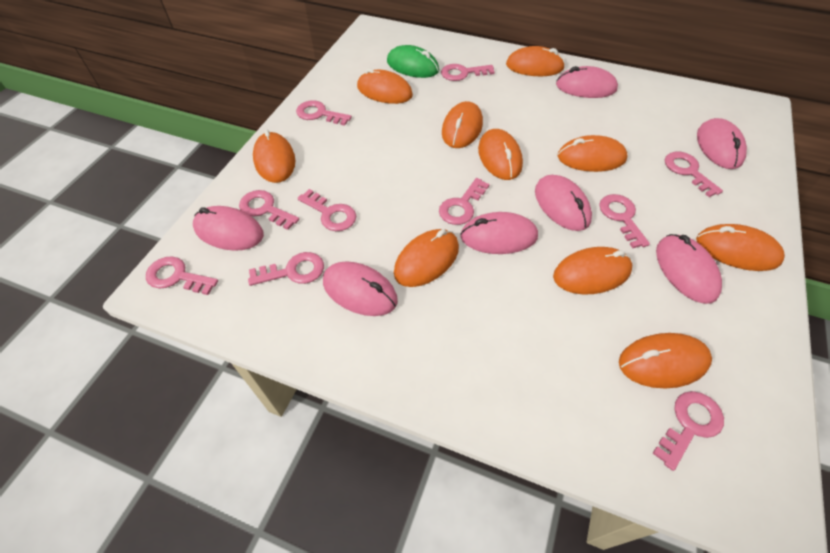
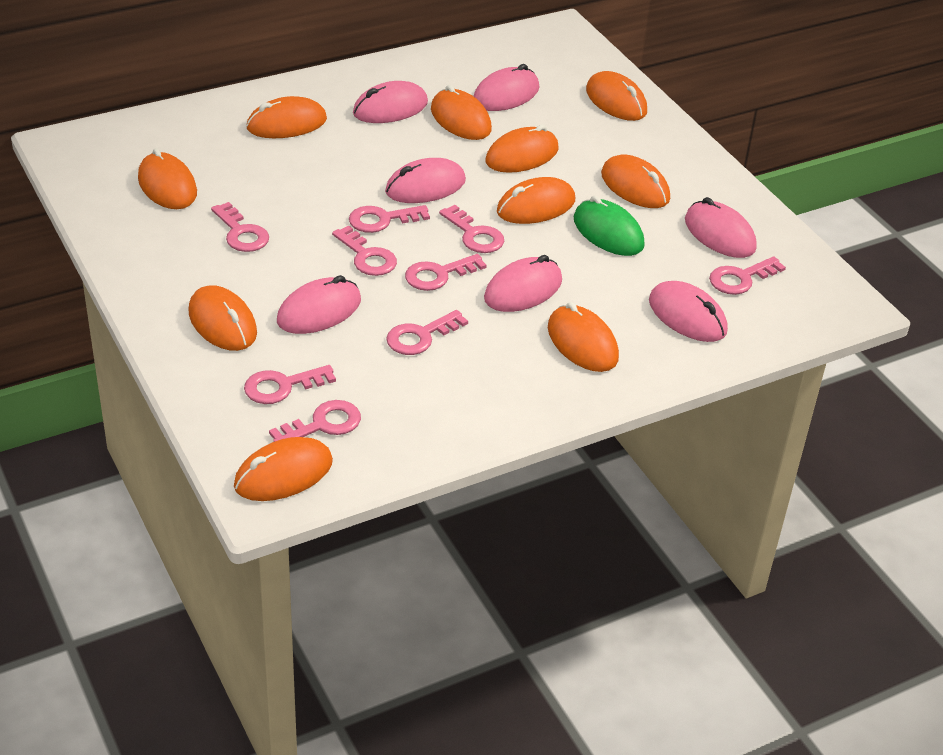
pink key: [146,256,218,295] [239,190,299,230] [248,252,324,286] [296,100,352,126] [298,189,356,231] [439,178,490,225] [441,64,495,81] [599,194,650,248] [653,391,724,471] [665,152,723,197] = 10 -> [211,202,269,252] [244,365,336,404] [269,400,361,442] [332,226,397,276] [349,205,430,233] [386,310,468,355] [405,254,487,291] [439,205,504,253] [709,256,786,295] = 9

